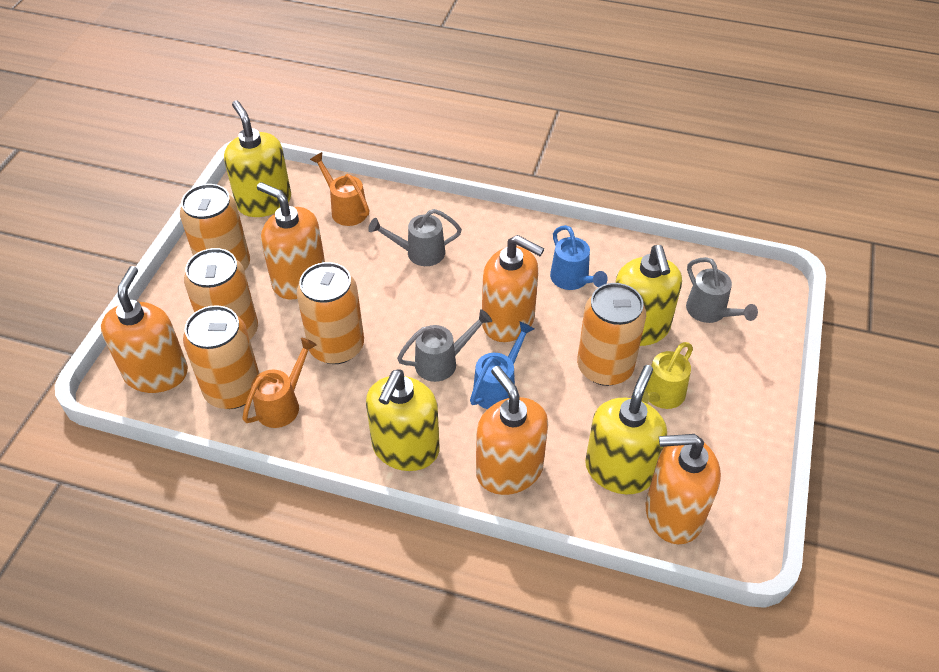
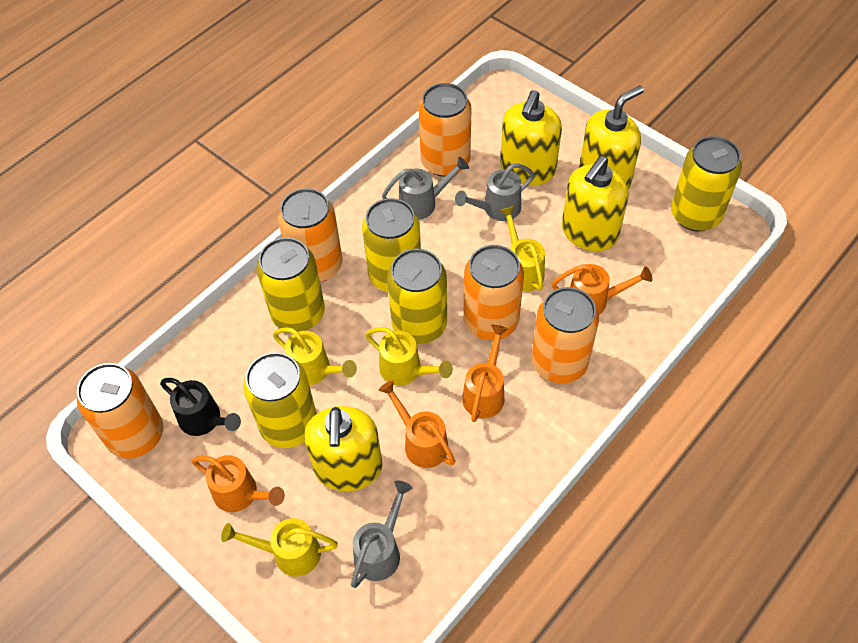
black watering can: none = 0 -> [160,378,241,436] = 1
blue watering can: [470,321,534,409] [550,225,608,290] = 2 -> none = 0
orange soap dispenser: [101,266,188,393] [257,182,325,299] [476,366,548,495] [482,235,544,342] [646,434,721,545] = 5 -> none = 0
orange watering can: [242,338,317,428] [310,152,369,226] = 2 -> [192,455,285,512] [379,380,455,468] [462,325,508,422] [551,264,653,315] = 4
yellow can: none = 0 -> [243,352,317,448] [257,237,325,332] [362,198,421,292] [387,249,447,344] [671,136,742,231] = 5
yellow watering can: [642,342,693,409] = 1 -> [221,518,338,577] [273,327,357,385] [365,327,453,386] [499,206,545,292] = 4

